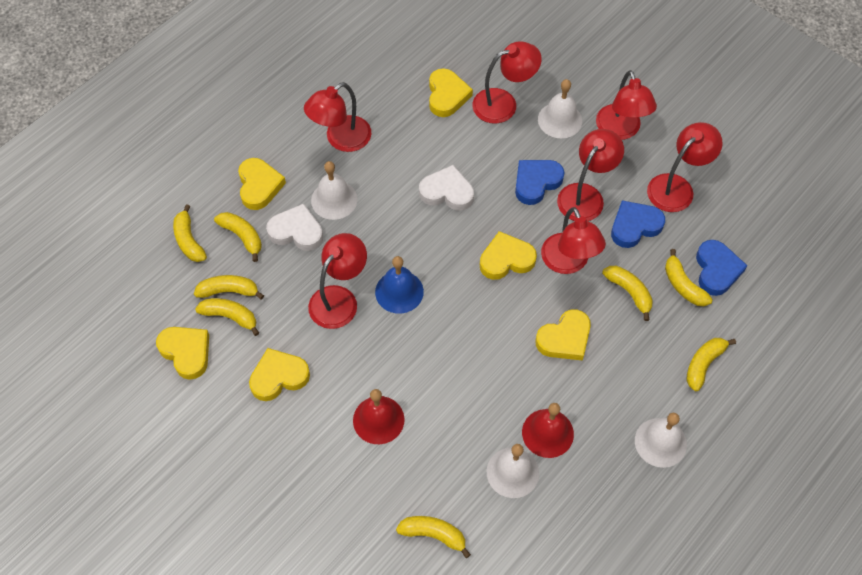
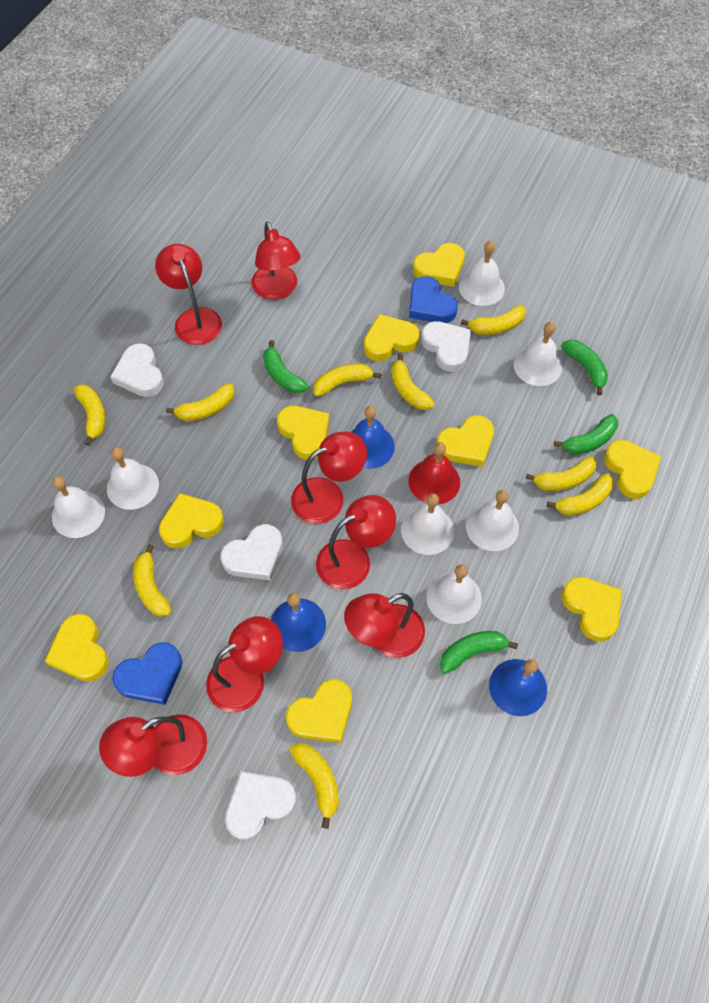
blue bell: [375,256,424,314] = 1 -> [271,593,326,652] [351,406,395,469] [489,659,547,716] = 3
blue heart: [515,160,565,205] [611,200,665,248] [696,240,748,296] = 3 -> [112,642,182,705] [409,276,458,323] = 2
green banana: none = 0 -> [263,340,309,393] [440,631,518,674] [554,414,618,454] [561,340,608,395] = 4
red bell: [353,389,405,444] [522,403,574,458] = 2 -> [408,442,460,505] = 1
white bell: [311,161,358,220] [487,444,539,498] [538,79,582,138] [635,413,687,468] = 4 -> [52,476,105,538] [107,447,159,510] [401,493,454,555] [426,564,482,624] [459,240,505,306] [466,490,519,551] [513,322,562,386] = 7
white heart: [266,204,323,251] [419,165,474,210] = 2 -> [110,343,164,397] [220,524,283,581] [225,771,297,840] [421,321,471,372] = 4
yellow banana: [173,204,207,262] [194,275,264,299] [195,298,259,336] [214,212,262,262] [396,516,471,558] [602,266,653,321] [665,249,713,306] [686,338,736,391] = 8 -> [74,384,105,446] [133,544,171,617] [166,383,235,421] [289,743,339,829] [313,363,381,397] [391,354,435,410] [461,305,526,335] [525,456,597,491] [547,473,614,516] = 9
yellow heart: [156,327,209,380] [238,158,286,210] [249,348,310,401] [429,68,473,117] [480,231,537,280] [535,309,591,361] = 6 -> [45,614,109,682] [159,493,224,549] [277,406,329,460] [286,679,352,743] [364,314,420,361] [413,243,465,287] [436,415,494,467] [562,577,622,642] [604,440,661,499] = 9

